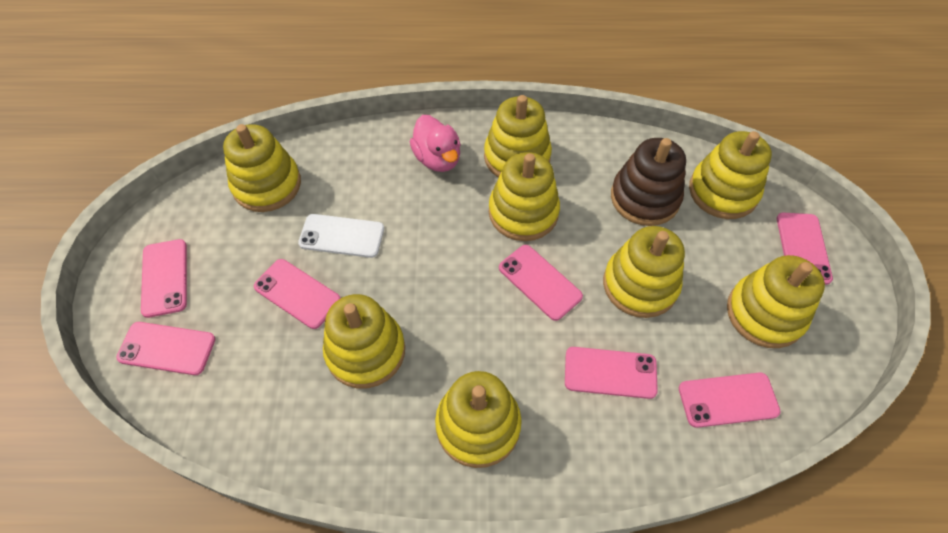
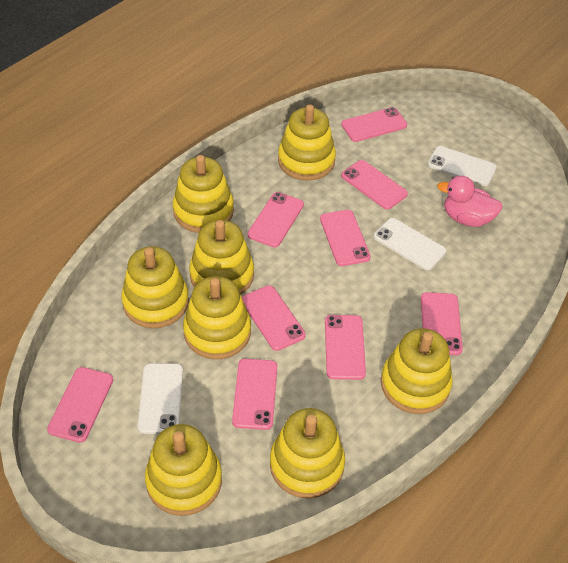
brown stacking toy: [611,138,686,226] = 1 -> none = 0
pink phone: [116,322,215,375] [141,239,187,318] [254,259,341,329] [499,245,583,321] [565,347,658,399] [679,372,781,428] [777,212,833,285] = 7 -> [47,367,113,443] [232,359,277,430] [242,285,306,351] [247,192,304,247] [320,210,371,266] [325,315,366,380] [341,107,407,142] [341,160,408,209] [421,292,463,355] = 9
white phone: [298,214,384,258] = 1 -> [137,363,183,434] [374,218,446,270] [428,146,497,186] = 3

